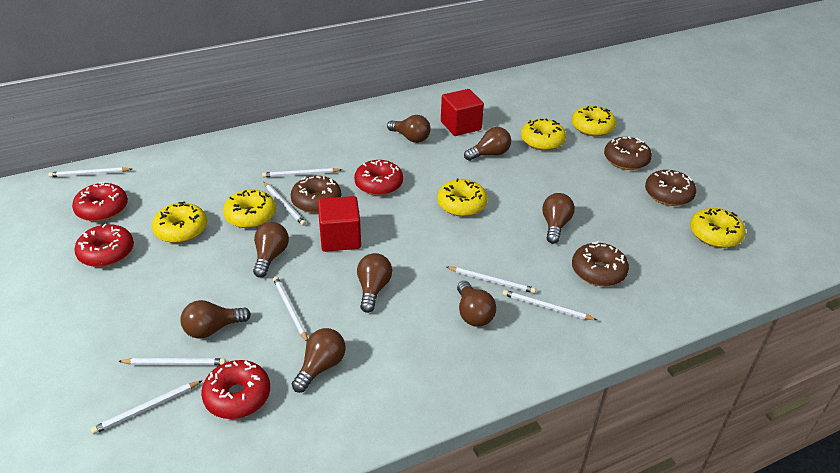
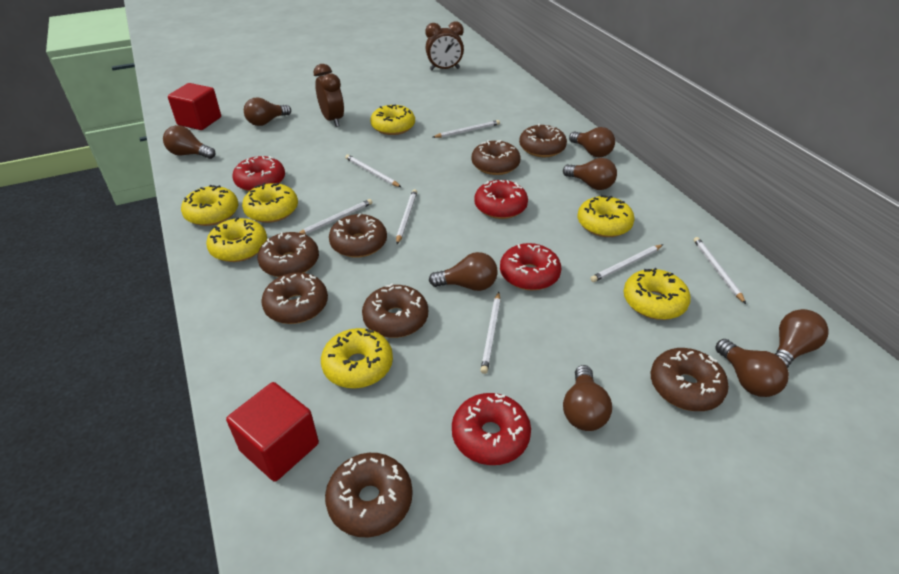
brown clock: none = 0 -> [313,64,344,127] [425,22,464,70] = 2
brown donut: [291,176,341,213] [572,241,629,286] [604,136,652,170] [645,170,696,206] = 4 -> [257,232,319,277] [261,273,328,324] [325,453,413,537] [329,213,387,258] [362,283,428,338] [472,140,521,175] [519,124,567,157] [651,348,729,411] = 8
white pencil: [48,167,132,177] [91,380,203,434] [118,358,226,365] [262,168,342,178] [264,182,306,226] [273,276,308,342] [447,267,536,293] [502,290,597,320] = 8 -> [299,199,372,235] [345,155,401,187] [396,189,417,244] [433,120,500,138] [480,292,500,374] [590,245,663,282] [694,237,746,304] = 7
yellow donut: [152,201,207,243] [223,189,276,228] [437,179,488,217] [521,118,566,151] [572,106,616,136] [690,208,746,248] = 6 -> [181,185,238,226] [206,217,267,262] [242,183,298,223] [321,328,393,389] [370,104,415,135] [578,195,635,237] [623,268,691,320] = 7

